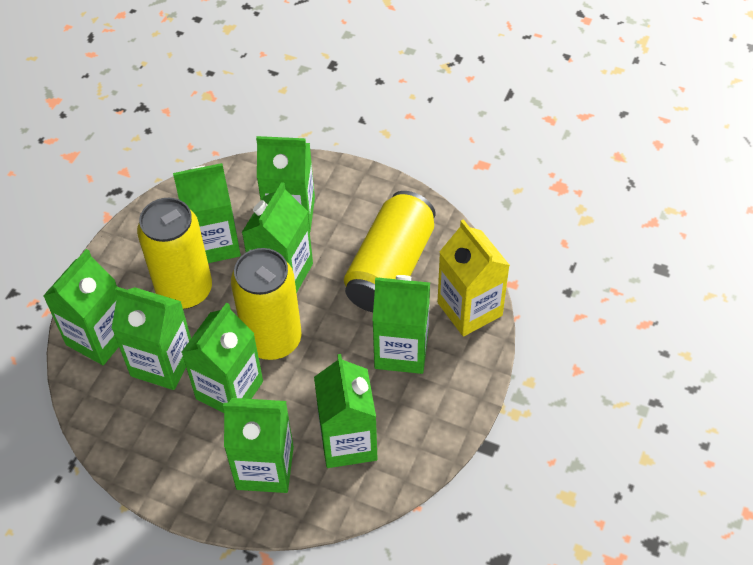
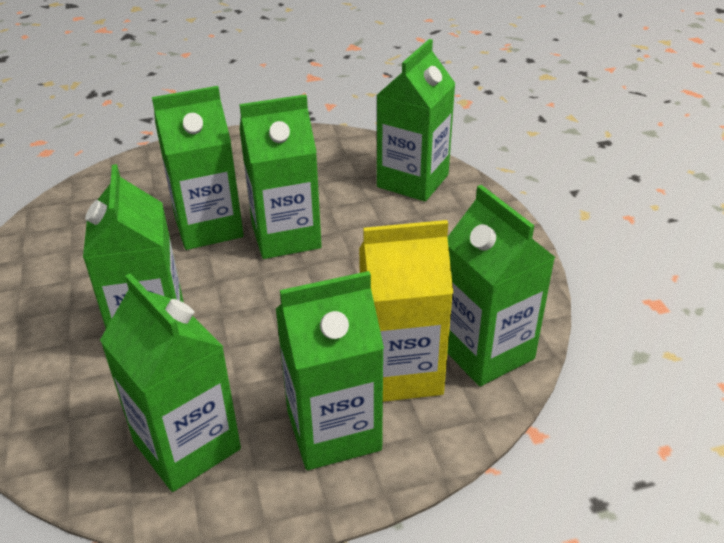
green carton: [43,249,119,365] [111,287,191,390] [173,163,241,263] [181,303,263,413] [223,398,294,493] [242,182,313,293] [256,136,315,231] [314,354,378,468] [372,275,430,374] = 9 -> [83,164,184,328] [100,273,241,492] [152,86,244,250] [239,94,322,259] [276,271,384,470] [377,39,456,202] [447,185,556,386] = 7
yellow can: [137,198,212,309] [231,248,302,360] [344,191,435,312] = 3 -> none = 0

